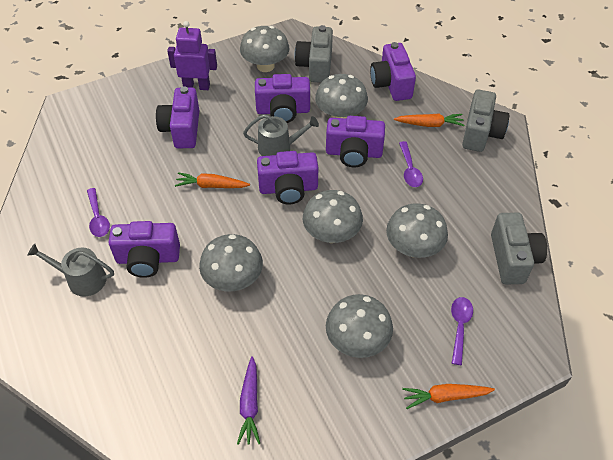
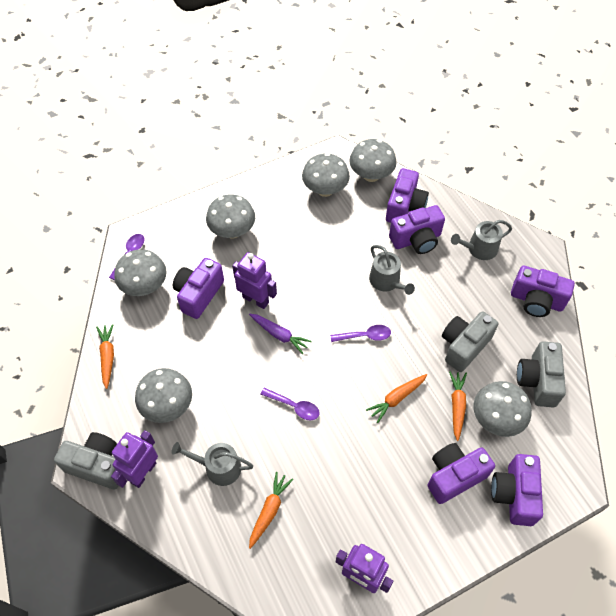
grey watering can: [27,244,114,297] [243,114,319,156] = 2 -> [172,442,253,486] [369,245,415,295] [451,220,512,260] = 3
orange carrot: [175,172,250,188] [394,113,464,127] [402,384,495,409] = 3 -> [96,324,114,389] [249,472,293,549] [366,374,427,423] [449,371,467,441] = 4
purple robot: [167,21,217,90] = 1 -> [111,430,158,488] [232,252,277,309] [336,544,393,593] = 3

